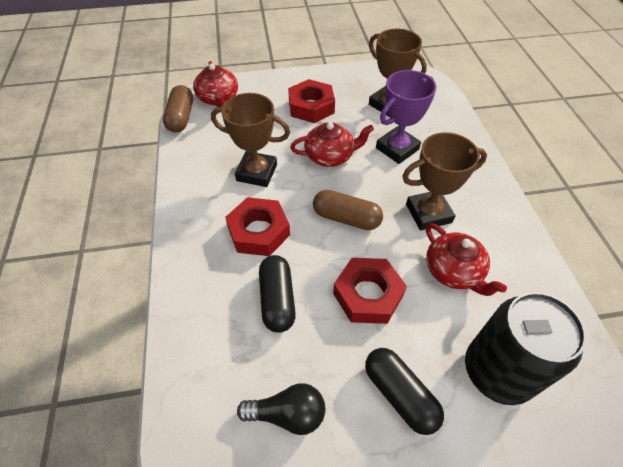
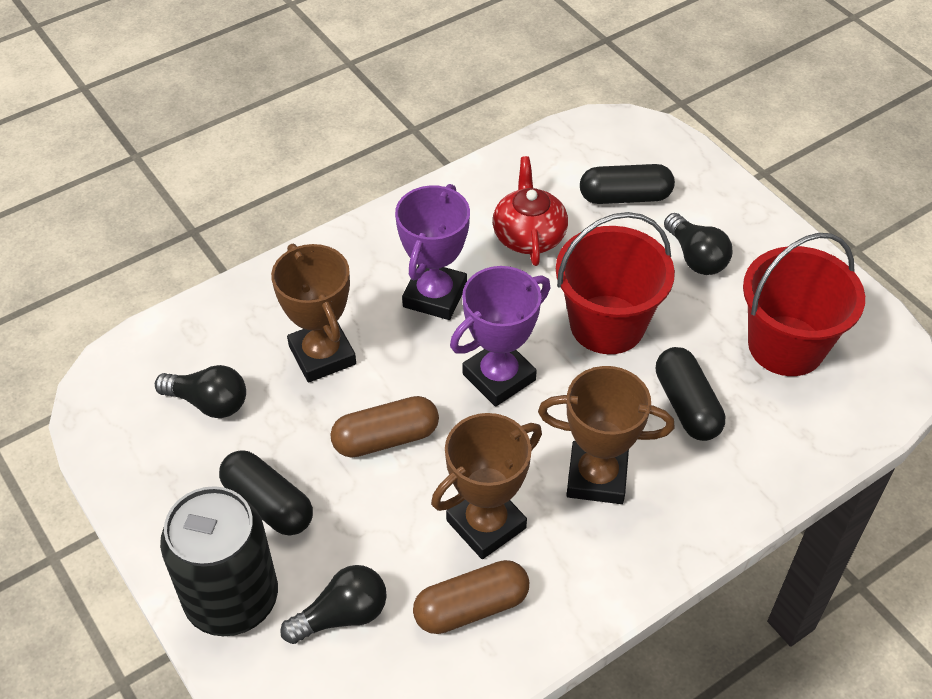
black capsule: [259,255,296,333] [365,348,444,435] = 2 -> [219,450,313,536] [580,164,675,204] [656,347,725,441] = 3
black light bulb: [237,383,325,435] = 1 -> [155,365,246,418] [280,565,387,644] [664,213,733,275] = 3
purple trophy: [376,70,436,164] = 1 -> [395,184,470,320] [450,266,550,407] = 2
red bucket: none = 0 -> [556,212,675,354] [743,233,865,376] = 2
red nut: [225,197,290,256] [288,79,335,123] [333,258,407,324] = 3 -> none = 0
red teapot: [193,61,238,107] [290,122,374,167] [426,223,507,296] = 3 -> [493,156,568,266] = 1

